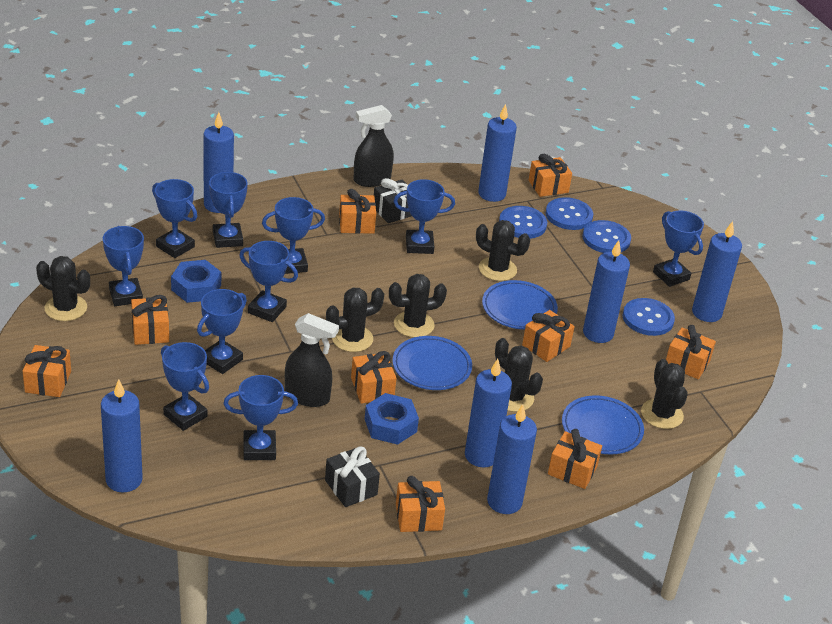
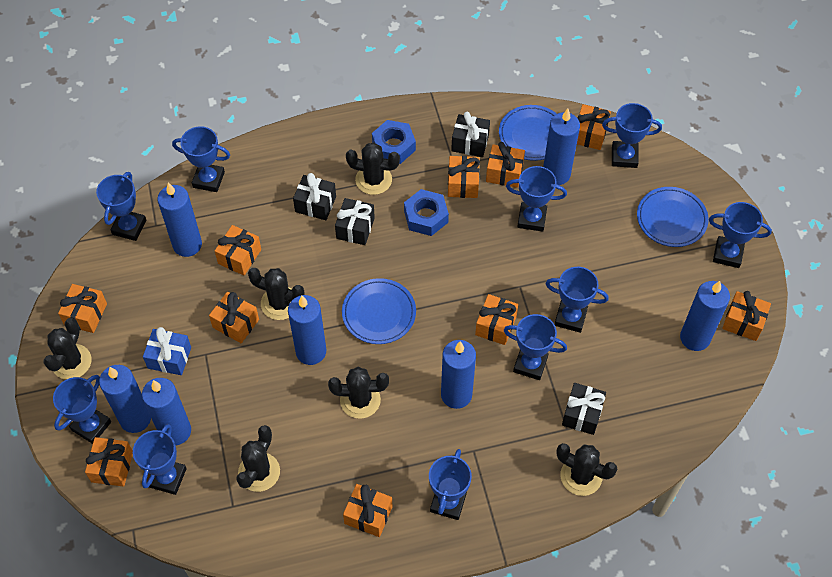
black gift: [325,447,380,507] [374,178,412,223] = 2 -> [293,173,336,220] [335,198,375,245] [451,112,490,157] [562,383,606,435] = 4
black spray bottle: [285,313,339,407] [353,105,394,187] = 2 -> none = 0
blue button: [499,206,547,239] [545,197,593,230] [582,220,631,253] [623,298,675,336] = 4 -> none = 0
blue gift: none = 0 -> [143,327,191,375] = 1
orange gift: [23,345,71,397] [131,295,169,345] [339,189,376,234] [351,351,397,404] [396,476,445,532] [522,310,575,362] [529,154,572,197] [548,429,602,489] [666,325,716,379] = 9 -> [58,284,107,333] [85,437,133,487] [209,292,259,343] [215,225,261,275] [343,484,393,537] [448,156,480,198] [475,294,518,345] [486,142,525,188] [577,104,611,150] [722,291,771,341] = 10

